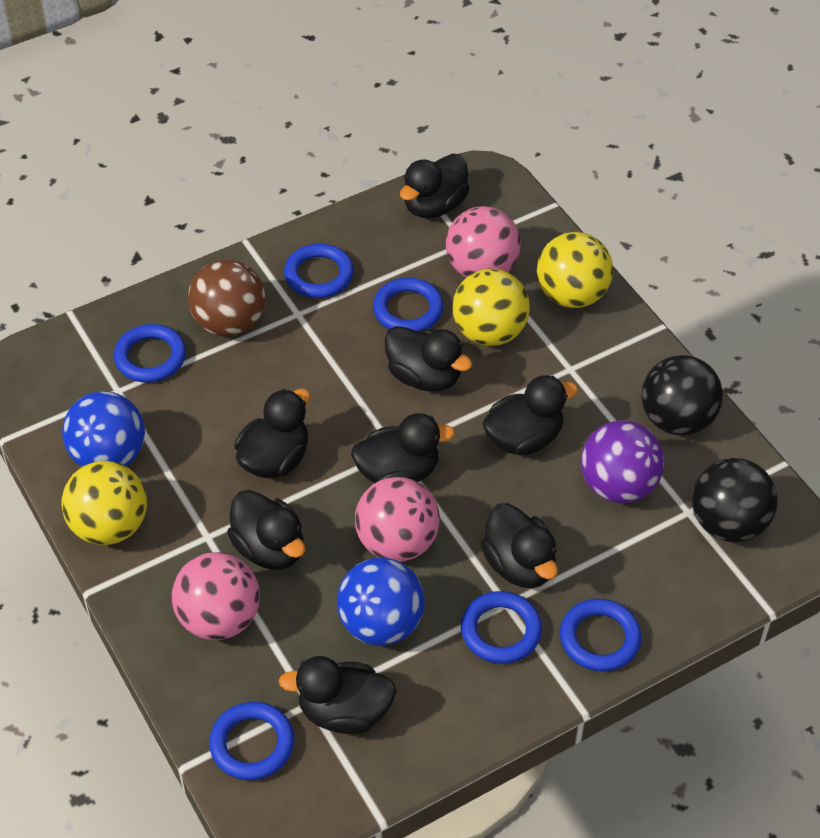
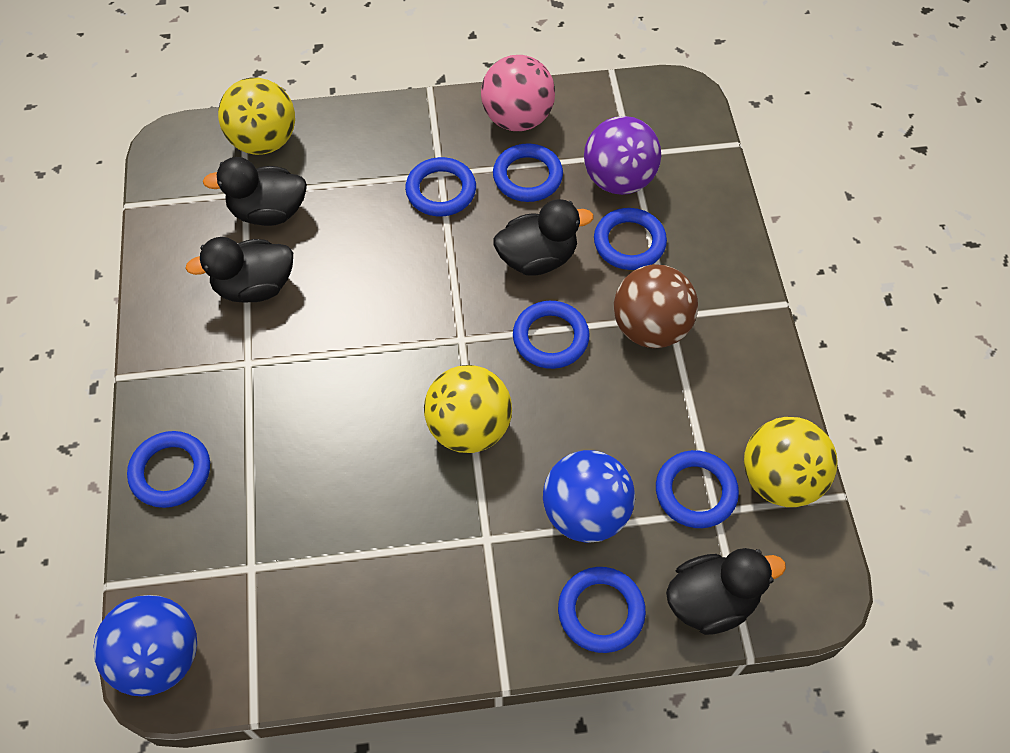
black ball: [641,355,723,436] [692,458,778,542] = 2 -> none = 0
black duck: [227,490,305,570] [235,389,310,478] [279,656,396,734] [351,413,455,483] [385,326,472,391] [400,154,470,218] [481,503,558,588] [482,375,578,455] = 8 -> [185,237,293,303] [203,157,307,226] [493,199,594,276] [666,548,786,635] = 4
blue ring: [114,324,186,383] [209,702,295,780] [284,243,354,298] [373,278,444,332] [461,591,542,664] [560,599,642,671] = 6 -> [127,431,210,508] [405,157,476,216] [493,143,563,202] [513,301,589,369] [558,567,646,653] [594,208,667,270] [656,450,739,528] = 7
pink ball: [172,552,260,640] [355,477,440,562] [446,206,521,278] = 3 -> [481,55,555,131] = 1

